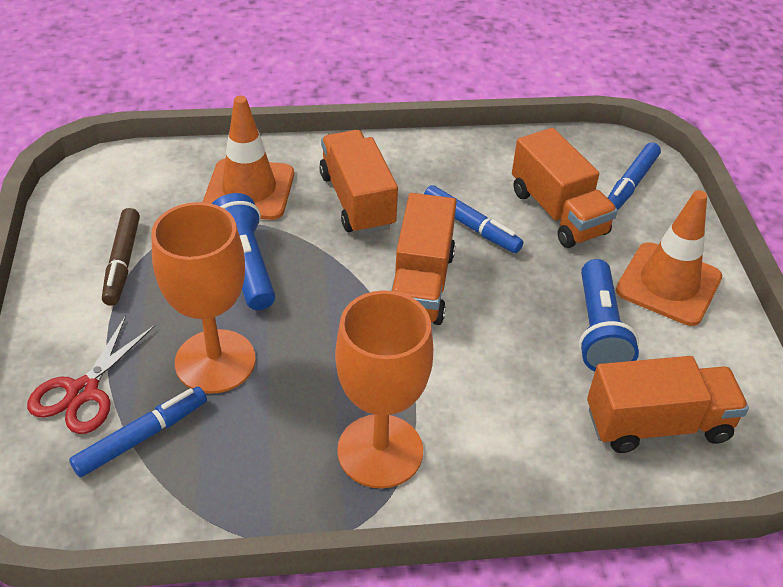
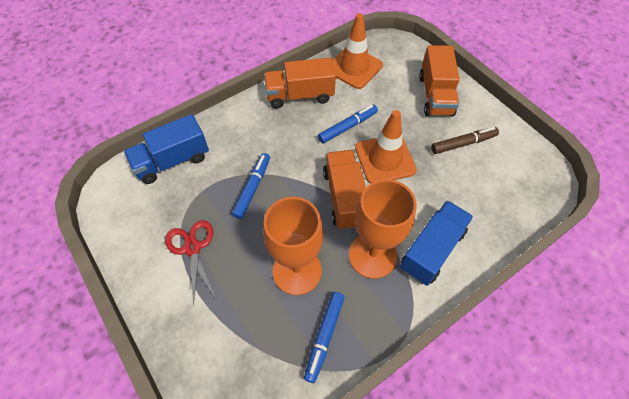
blue flashlight: [212,193,275,310] [579,259,639,372] = 2 -> none = 0
blue truck: none = 0 -> [124,114,209,184] [400,201,473,286] = 2
orange truck: [319,130,398,235] [391,193,457,325] [512,128,618,248] [587,356,749,453] = 4 -> [264,57,336,109] [323,150,366,230] [419,45,460,116] = 3

